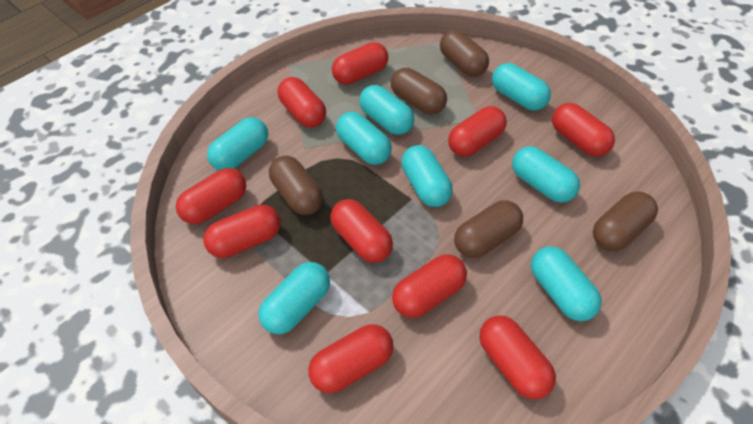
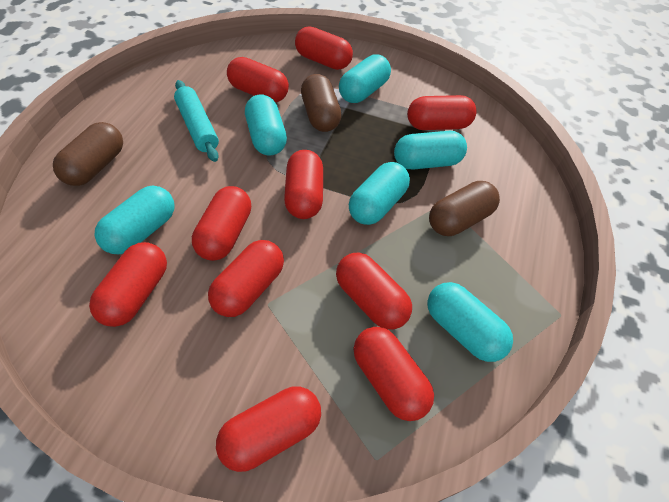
brown capsule: [269,155,323,215] [391,68,447,114] [440,30,489,77] [454,200,523,258] [593,191,658,251] = 5 -> [53,122,123,186] [301,74,342,132] [429,181,500,236] = 3
turquoise capsule: [207,117,268,170] [259,262,330,334] [336,112,392,165] [359,85,414,135] [401,145,453,207] [492,63,551,111] [512,146,580,203] [531,246,602,321] = 8 -> [95,186,174,254] [245,95,287,156] [339,54,391,103] [349,162,410,225] [394,131,467,170] [427,282,513,362] = 6
turquoise rolling pin: none = 0 -> [174,80,219,162] = 1

